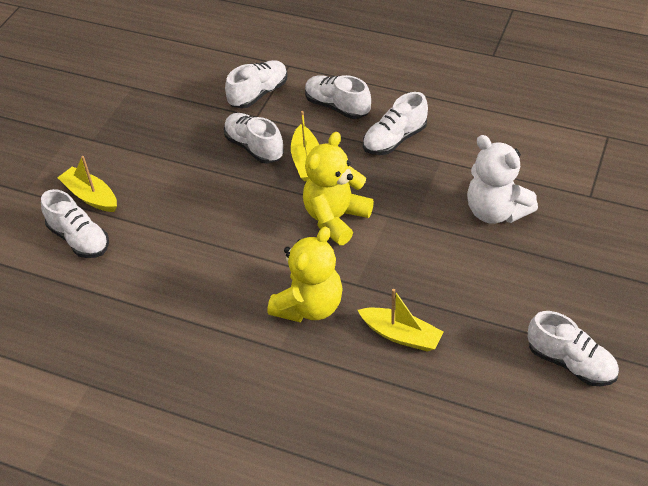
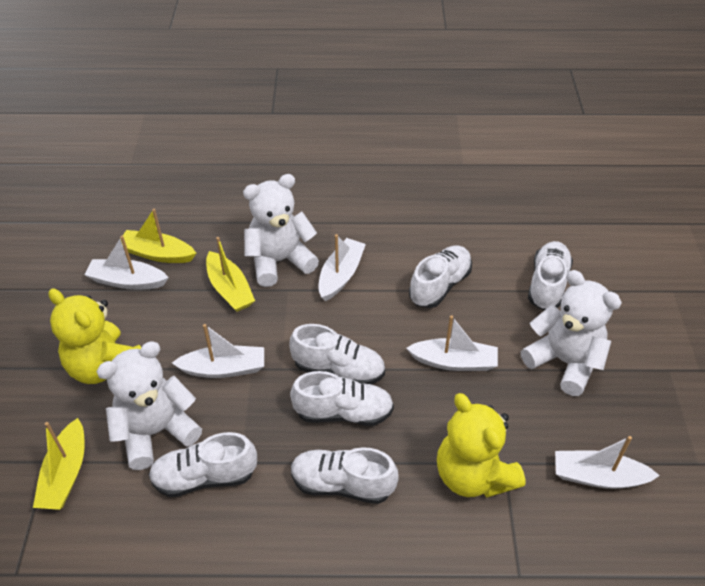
white boat: none = 0 -> [84,236,169,290] [172,324,264,378] [319,234,366,301] [406,315,498,371] [555,436,660,489] = 5
white teddy bear: [467,135,538,224] = 1 -> [96,341,202,470] [243,174,319,287] [521,270,622,396] = 3

